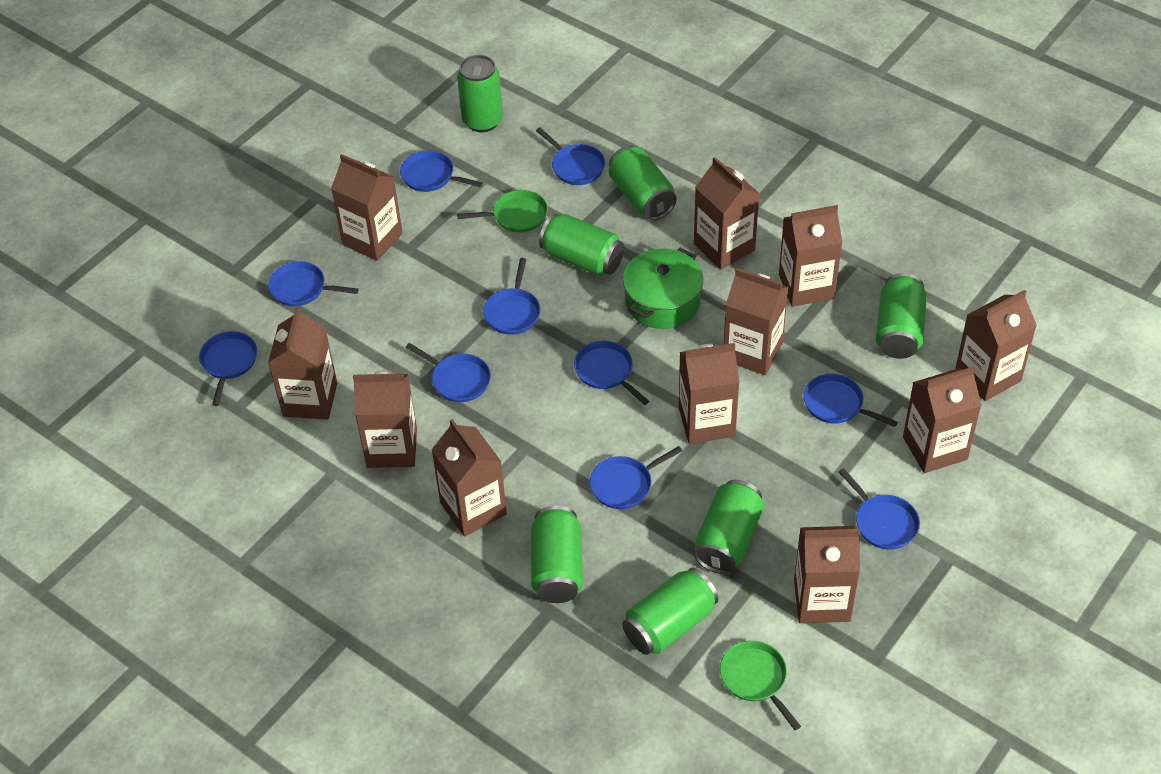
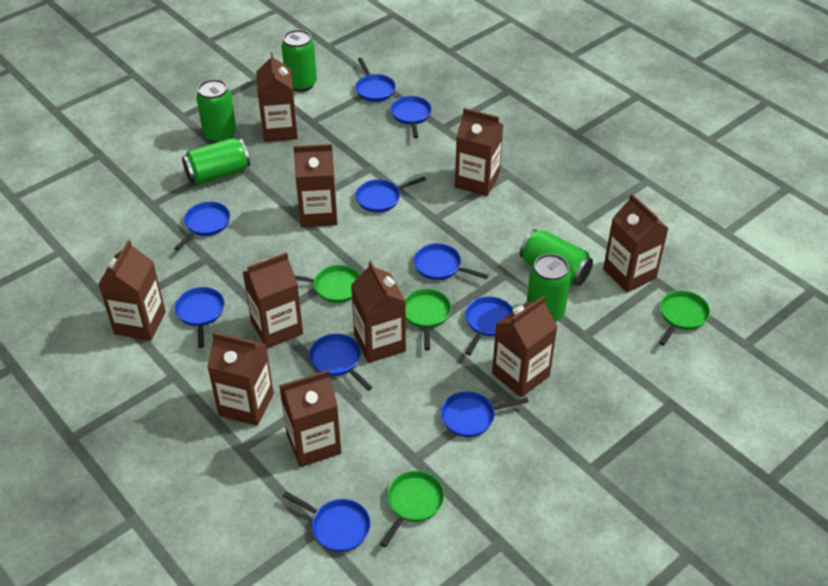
brown carton: [268,307,337,420] [331,154,403,261] [353,371,417,468] [431,419,507,537] [679,343,740,444] [694,157,760,270] [724,268,789,375] [779,205,843,307] [794,526,860,623] [903,366,982,473] [955,290,1037,401] = 11 -> [98,240,166,341] [207,332,274,426] [243,252,303,348] [256,52,298,142] [279,370,341,467] [293,144,337,227] [351,261,406,363] [455,108,503,196] [492,296,558,398] [603,194,668,293] = 10
green can: [457,55,503,132] [531,506,583,603] [539,213,624,276] [609,146,677,220] [622,568,718,655] [694,480,764,574] [876,273,927,359] = 7 -> [182,138,250,185] [196,79,236,143] [281,29,317,92] [520,229,593,286] [527,254,571,322] = 5
green pan: [457,190,548,233] [720,641,801,730] = 2 -> [295,265,360,303] [380,471,444,547] [404,289,451,350] [659,290,710,346] = 4
green pot: [623,248,703,329] = 1 -> none = 0

